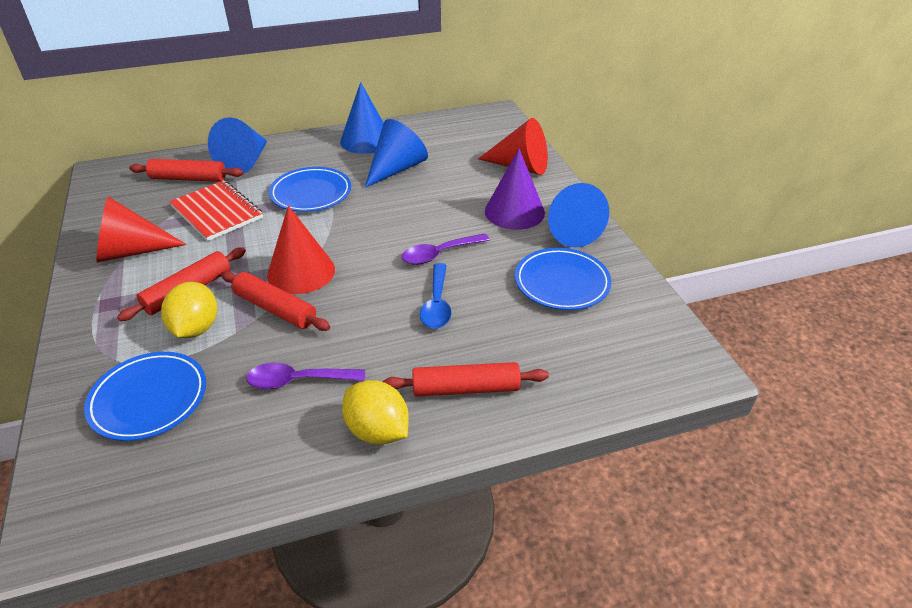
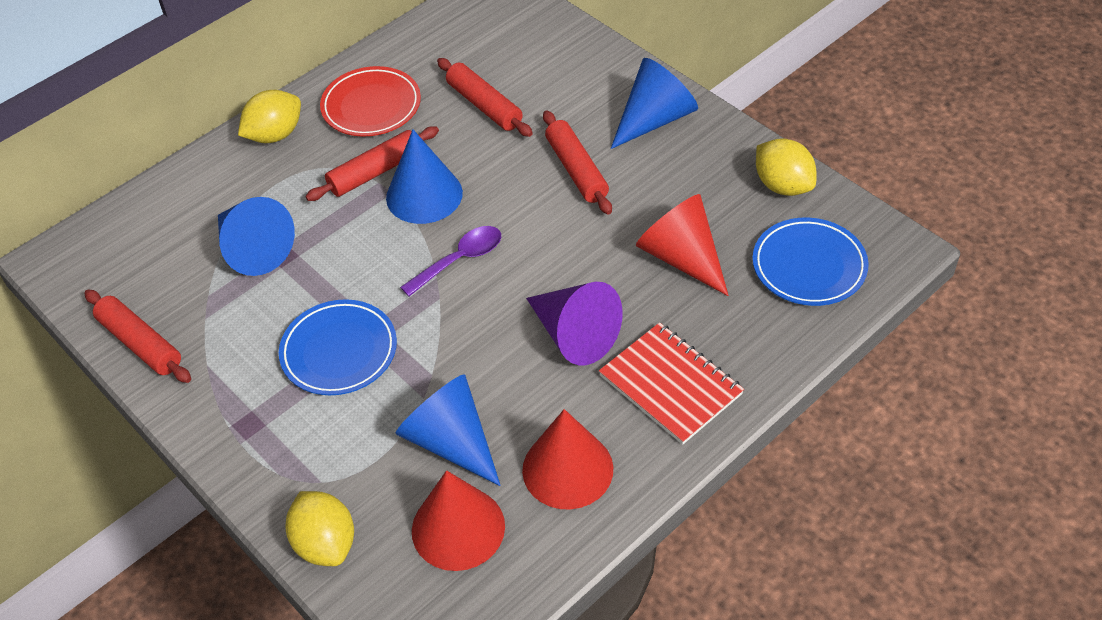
blue plate: [84,352,206,441] [269,167,351,212] [515,248,612,310] = 3 -> [279,299,397,395] [752,218,869,306] = 2
blue spoon: [420,263,452,329] = 1 -> none = 0
purple spoon: [246,363,365,389] [402,233,490,265] = 2 -> [400,226,501,296] = 1
red plate: none = 0 -> [320,66,421,137] = 1
yellow lemon: [161,282,217,338] [342,380,409,445] = 2 -> [238,90,301,143] [285,491,354,566] [756,138,817,196] = 3

